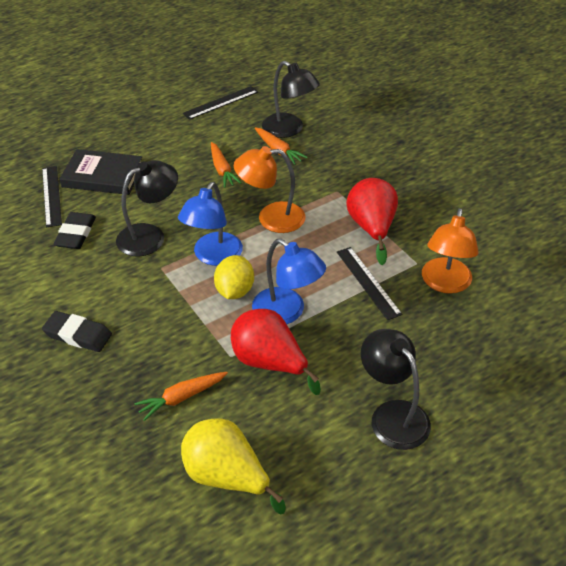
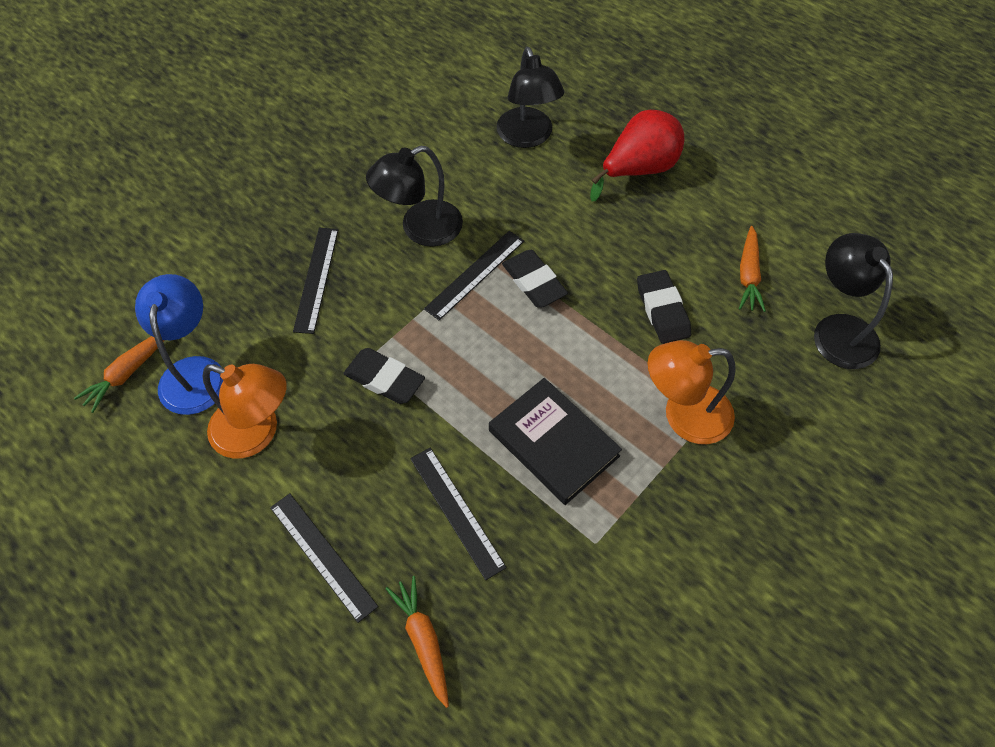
black eraser: [42,311,112,352] [53,212,96,249] = 2 -> [343,348,425,404] [502,250,568,308] [637,270,691,344] = 3
black ruler: [42,166,62,227] [182,86,258,120] [337,247,402,320] = 3 -> [270,493,378,623] [293,228,339,334] [410,448,507,580] [424,231,524,320] = 4
blue lamp: [178,182,243,266] [252,239,326,324] = 2 -> [135,274,223,415] = 1
red pear: [231,309,321,395] [346,178,398,265] = 2 -> [590,110,685,201] = 1
yellow lemon: [214,255,254,299] = 1 -> none = 0
yellow pear: [181,419,286,515] = 1 -> none = 0

